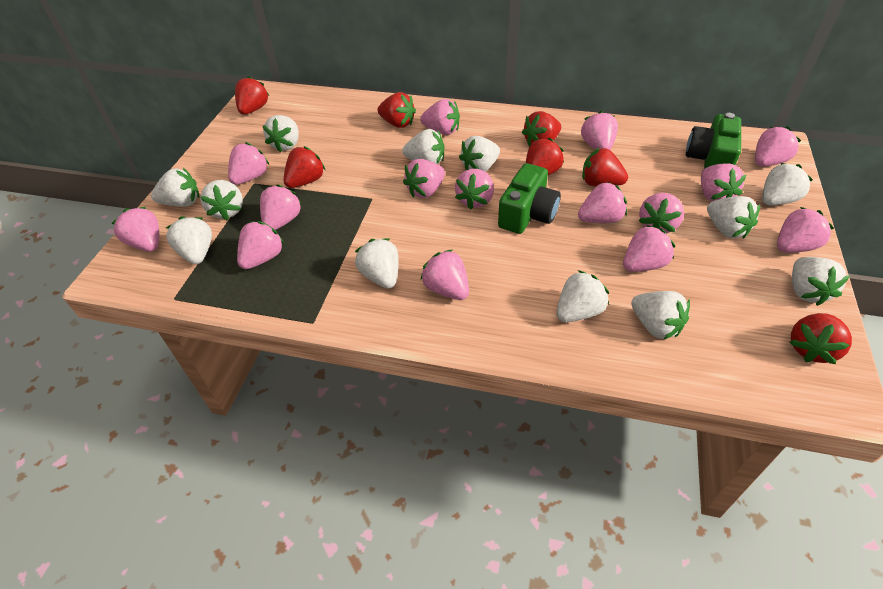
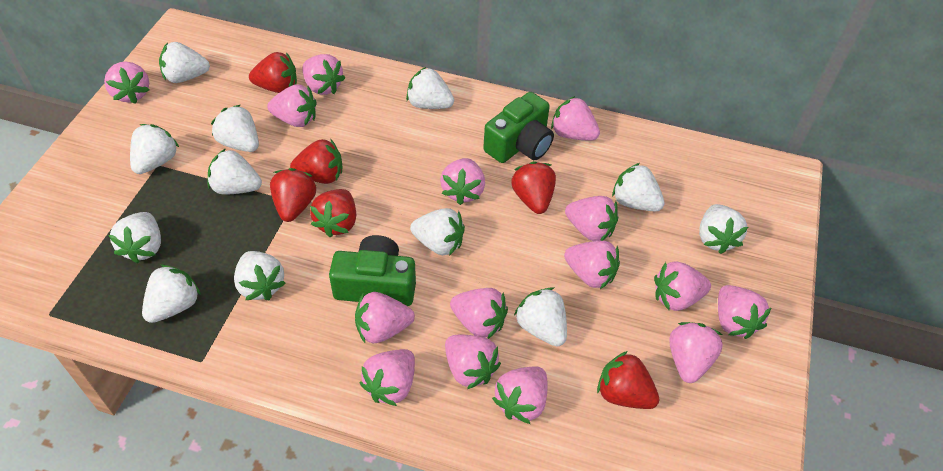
red strawberry: [235,76,269,115] [284,146,325,188] [377,92,416,128] [522,111,561,147] [526,138,564,175] [582,148,628,187] [789,313,852,364] = 7 -> [249,52,297,93] [270,168,316,222] [290,139,342,184] [310,189,356,237] [511,161,556,214] [597,351,660,409] = 6

